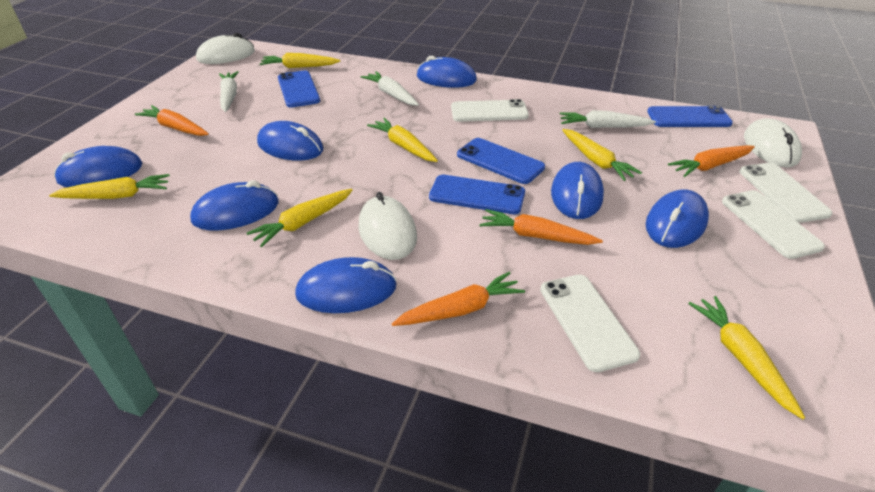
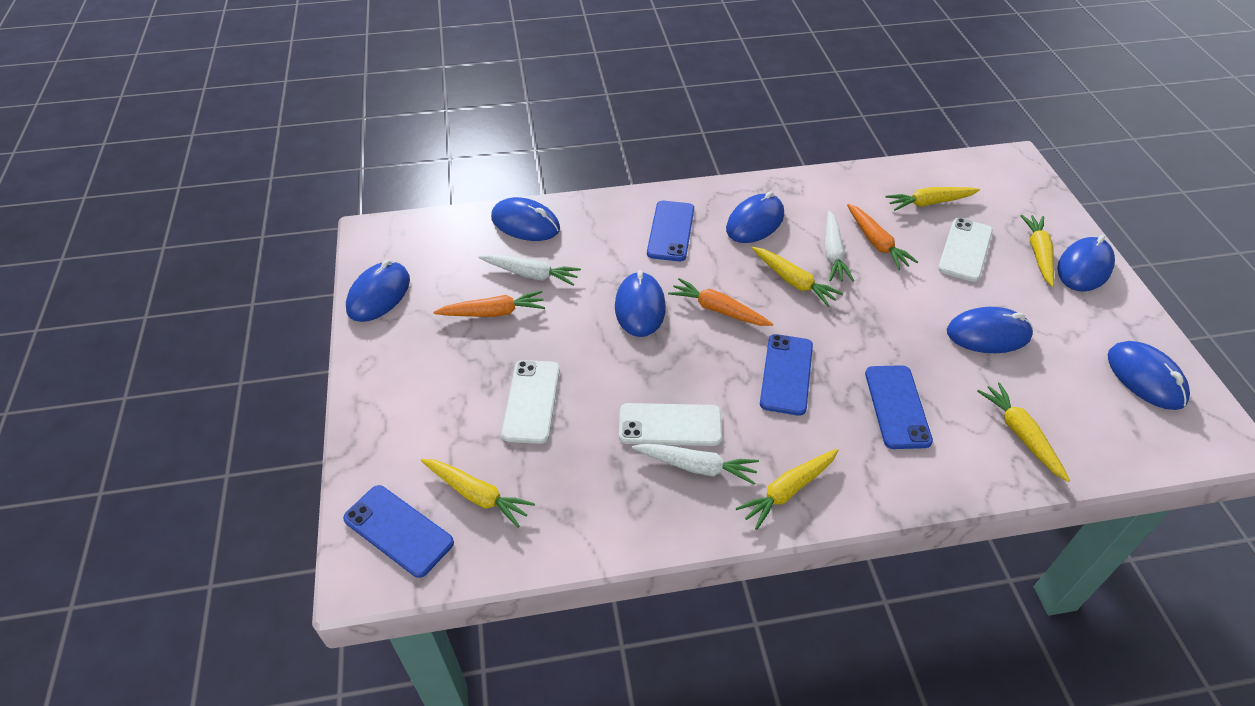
orange carrot: [135,105,209,136] [392,272,525,326] [479,209,603,245] [668,145,755,177] = 4 -> [433,290,545,317] [668,278,773,326] [847,204,918,270] = 3
white mouse: [196,33,255,64] [358,192,417,260] [744,118,802,167] = 3 -> none = 0
white phone: [451,99,529,122] [540,275,640,372] [722,190,825,259] [739,163,832,223] = 4 -> [502,360,560,444] [619,403,722,446] [938,218,993,282] = 3

